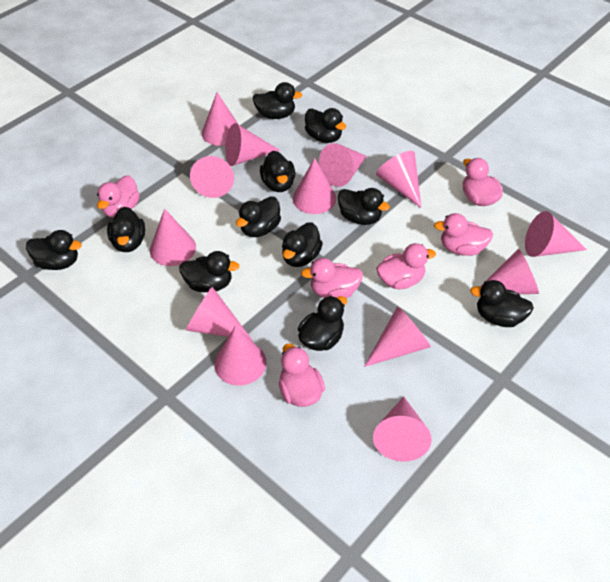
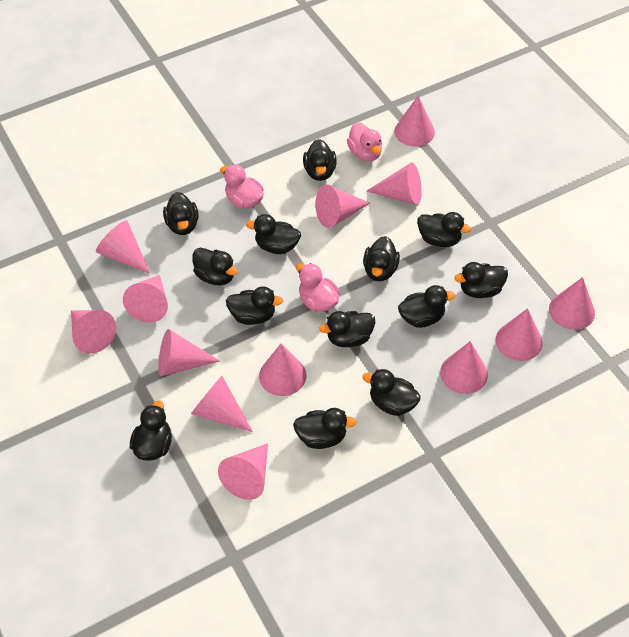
black duck: [26,230,82,270] [107,207,145,252] [179,251,240,292] [236,196,281,237] [253,82,303,119] [260,151,295,192] [282,222,323,267] [298,296,347,351] [305,108,346,143] [338,188,390,225] [470,280,534,327] = 11 -> [130,400,172,461] [163,192,199,235] [192,248,238,285] [226,286,283,325] [246,214,301,254] [293,408,356,449] [303,139,337,181] [319,311,375,347] [362,369,421,416] [363,236,400,281] [398,285,455,328] [417,212,471,247] [454,262,508,298] = 13
pink duck: [97,175,140,217] [279,344,325,407] [301,258,363,298] [376,243,436,289] [434,213,493,256] [463,158,503,206] = 6 -> [220,164,264,209] [296,263,340,312] [347,122,382,162] = 3

